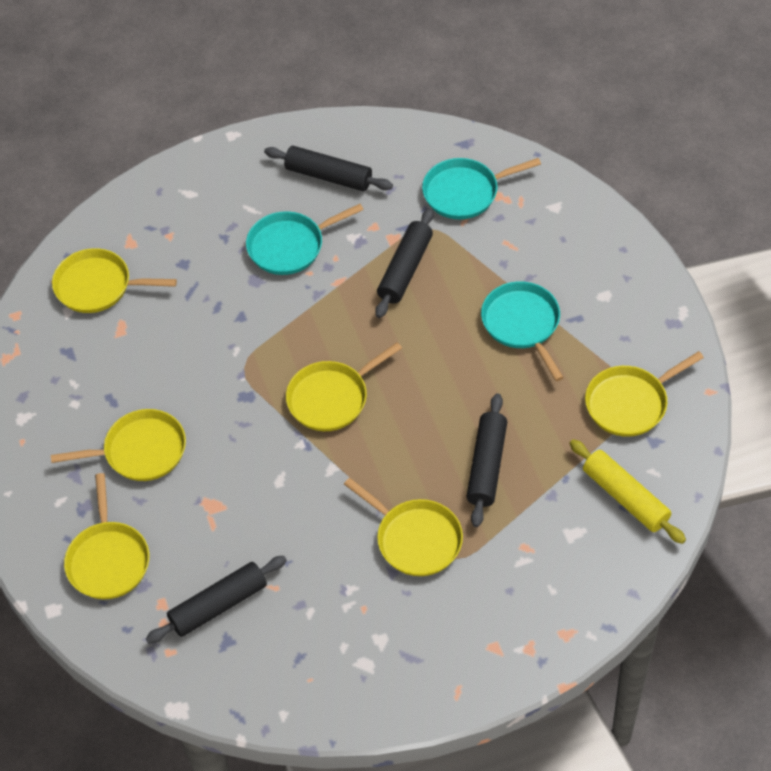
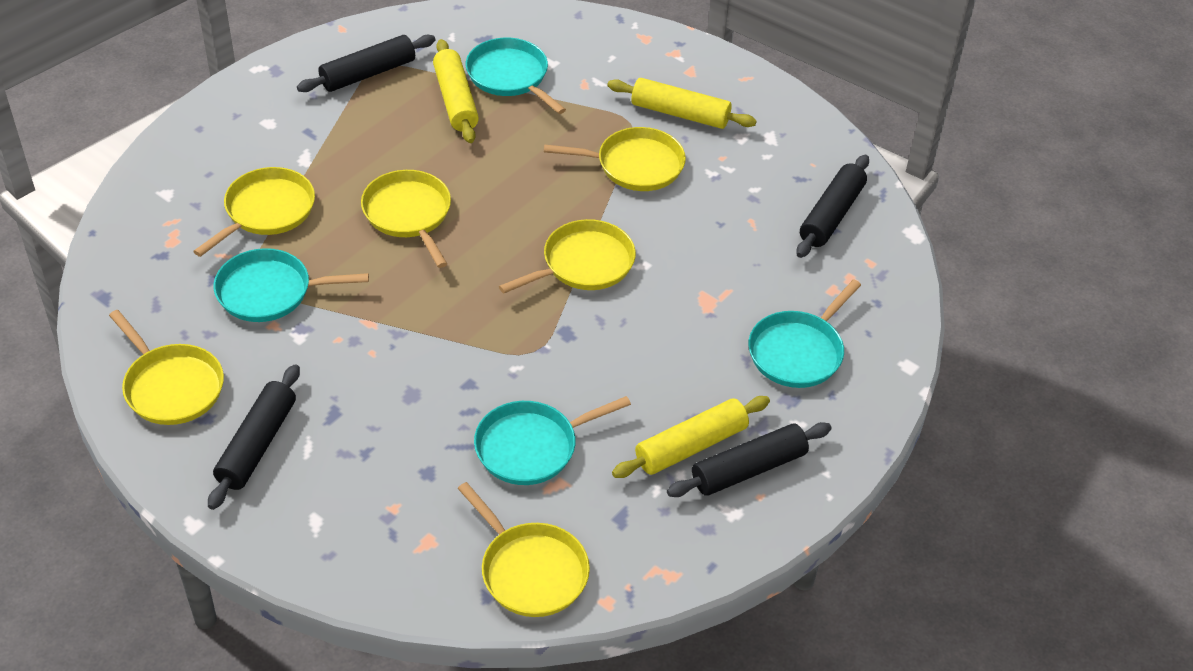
turquoise pan: [246,204,364,275] [422,158,541,219] [481,281,564,381] = 3 -> [213,248,369,322] [466,38,566,114] [474,396,631,485] [749,279,861,388] = 4
yellow rolling pin: [570,439,686,544] = 1 -> [433,39,479,143] [607,78,757,129] [612,396,770,478] = 3

